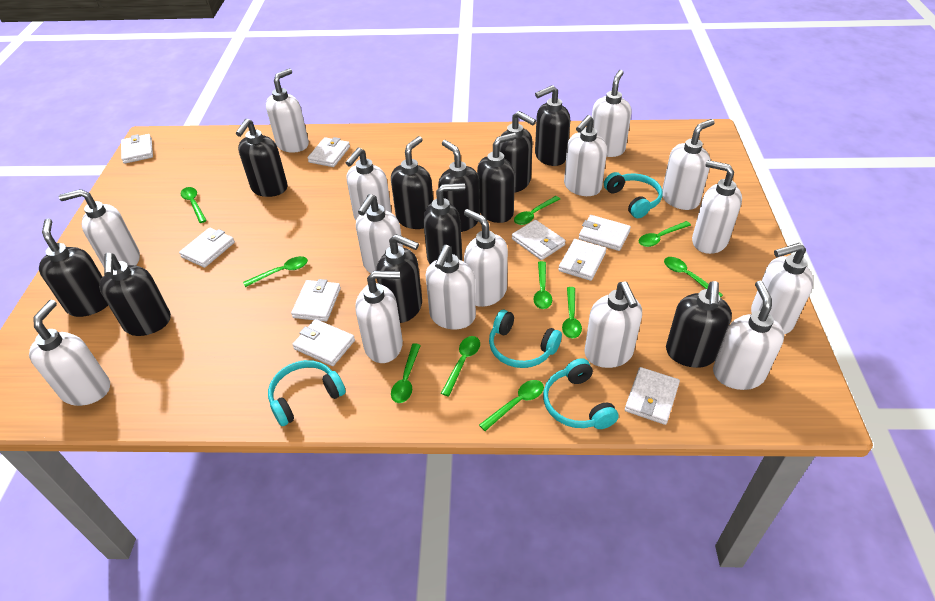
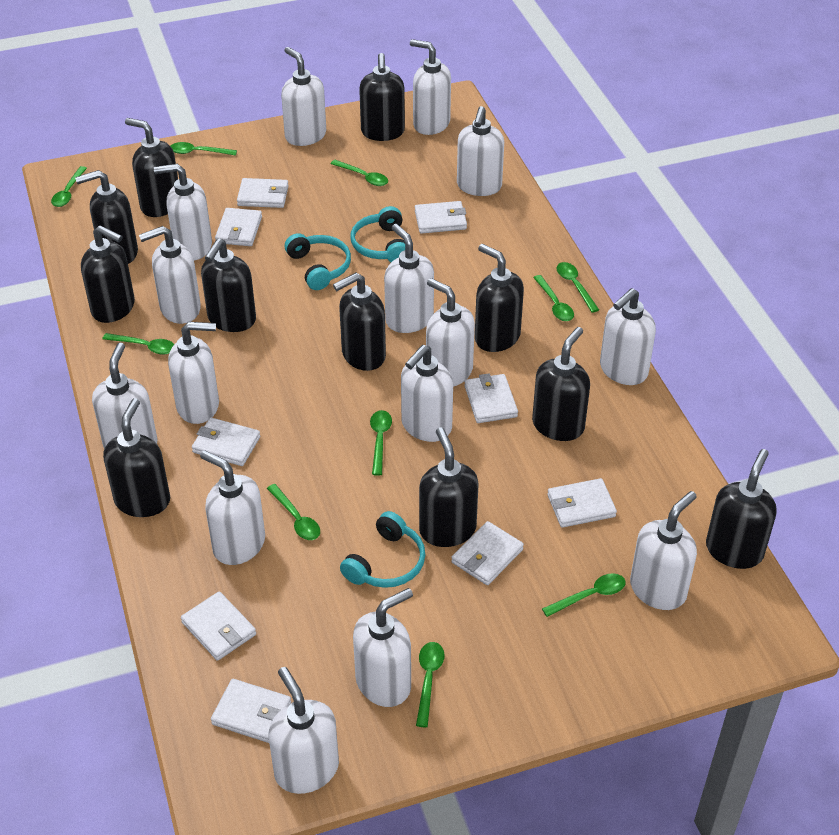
turquoise headphones: [268,360,346,426] [489,310,562,368] [543,358,619,429] [604,172,663,218] = 4 -> [285,233,351,290] [340,511,425,588] [351,206,405,262] = 3

